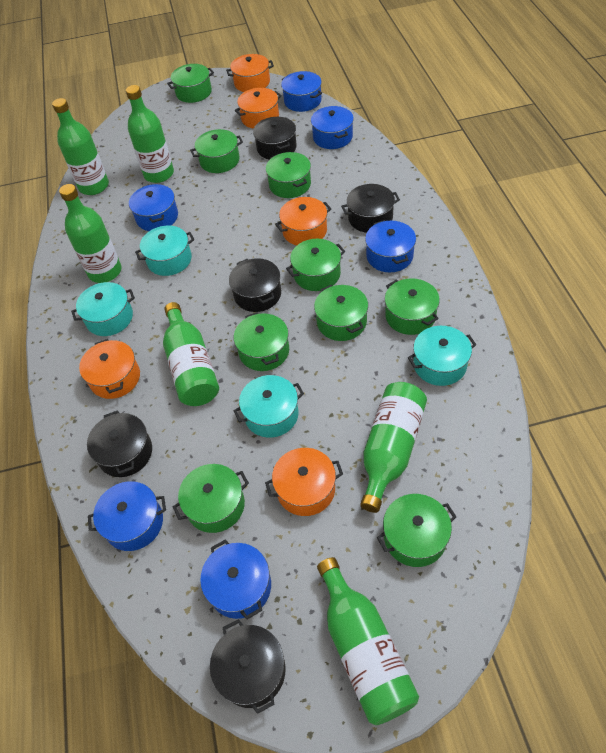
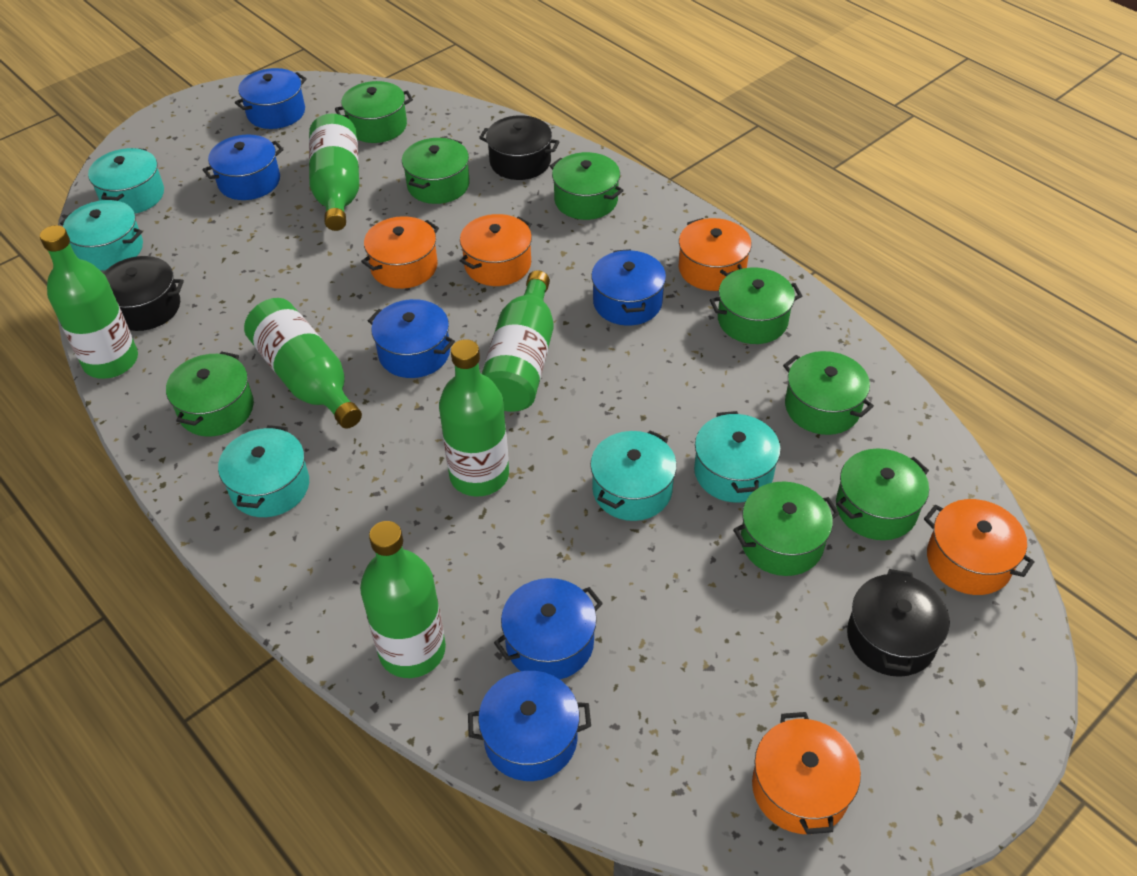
black pot: [87,410,152,477] [210,619,286,714] [229,258,281,312] [253,117,297,160] [341,184,400,233] = 5 -> [103,256,184,331] [479,115,559,180] [847,569,950,677] = 3
green pot: [167,64,214,103] [173,464,249,533] [190,129,243,173] [234,312,289,371] [266,152,311,198] [286,239,345,291] [314,285,368,341] [377,494,456,567] [385,278,440,335] = 9 -> [166,351,254,437] [335,81,413,143] [402,138,470,204] [550,152,624,220] [710,267,802,344] [733,481,840,576] [783,351,874,435] [836,449,929,540] = 8
turquoise pot: [71,282,135,336] [135,226,194,276] [233,375,304,438] [408,326,476,386] = 4 -> [60,200,143,271] [88,148,164,214] [218,425,309,517] [590,430,677,521] [694,411,781,502] = 5

